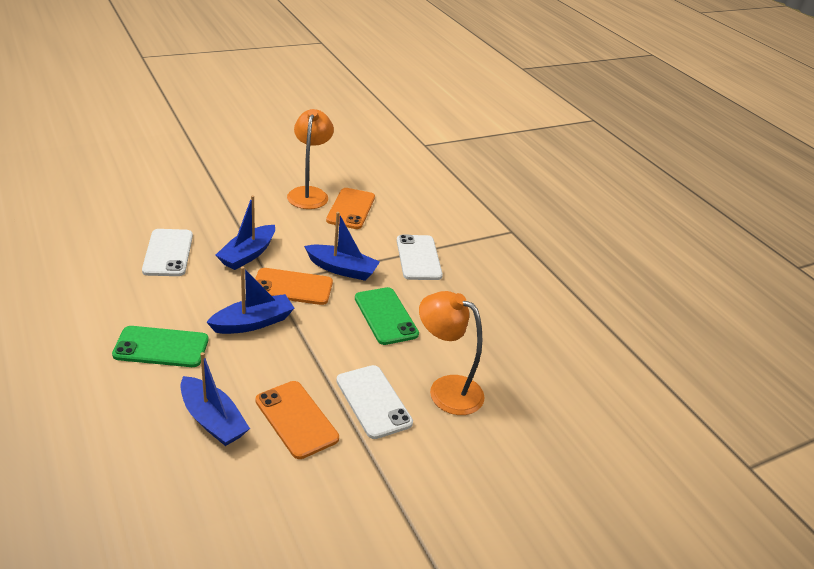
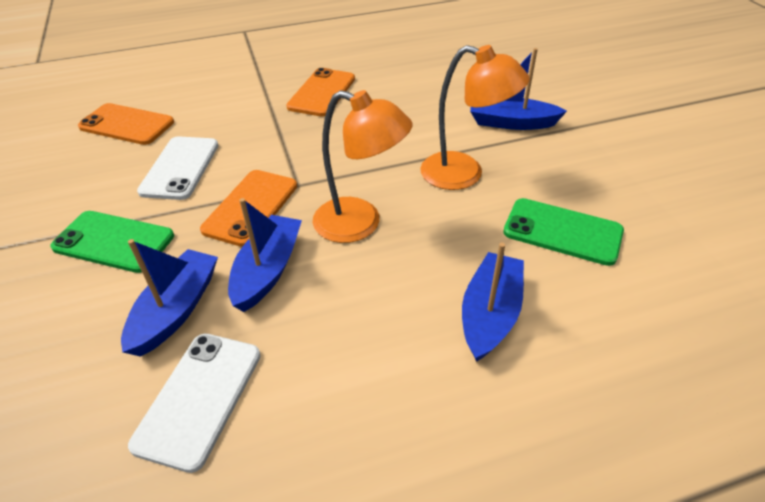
white phone: [142,229,193,276] [336,365,413,439] [397,235,443,280] = 3 -> [128,334,261,473] [137,136,218,200] = 2

